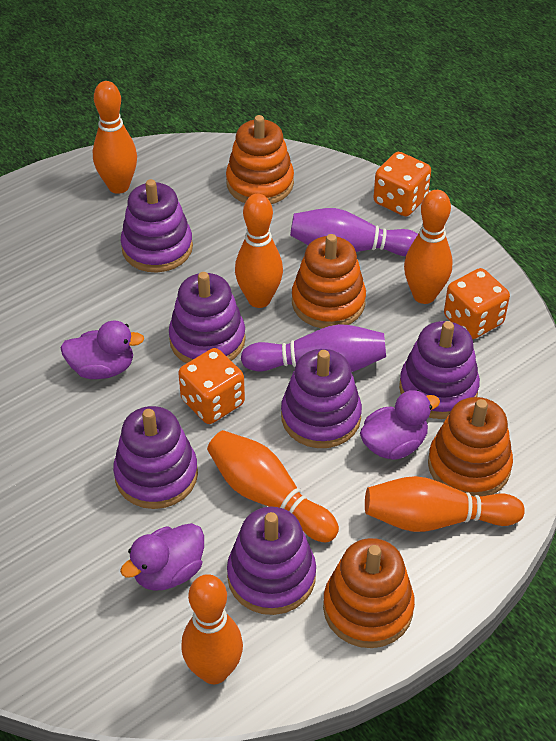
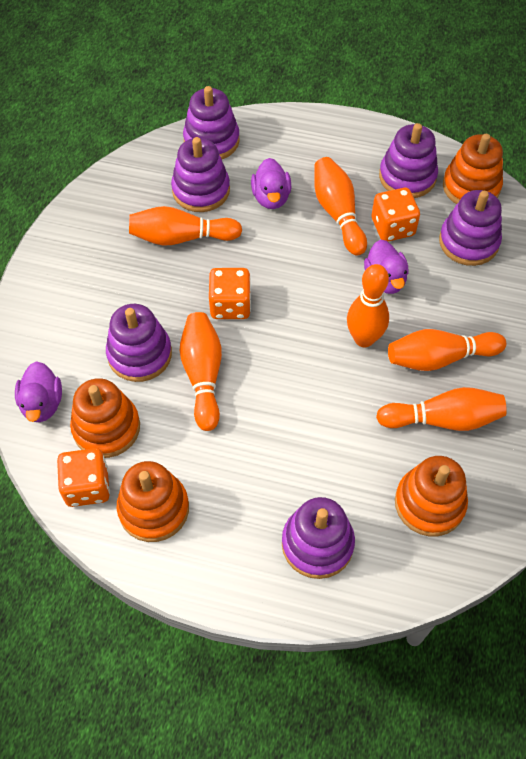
purple bowling pin: [241,324,386,372] [290,208,418,256] = 2 -> none = 0

